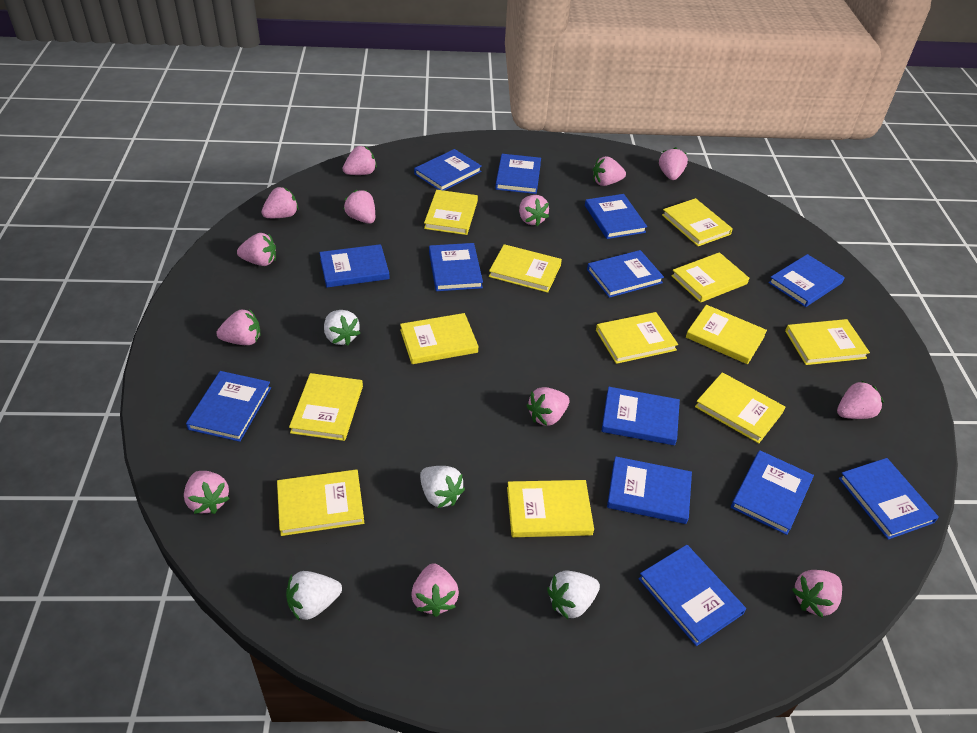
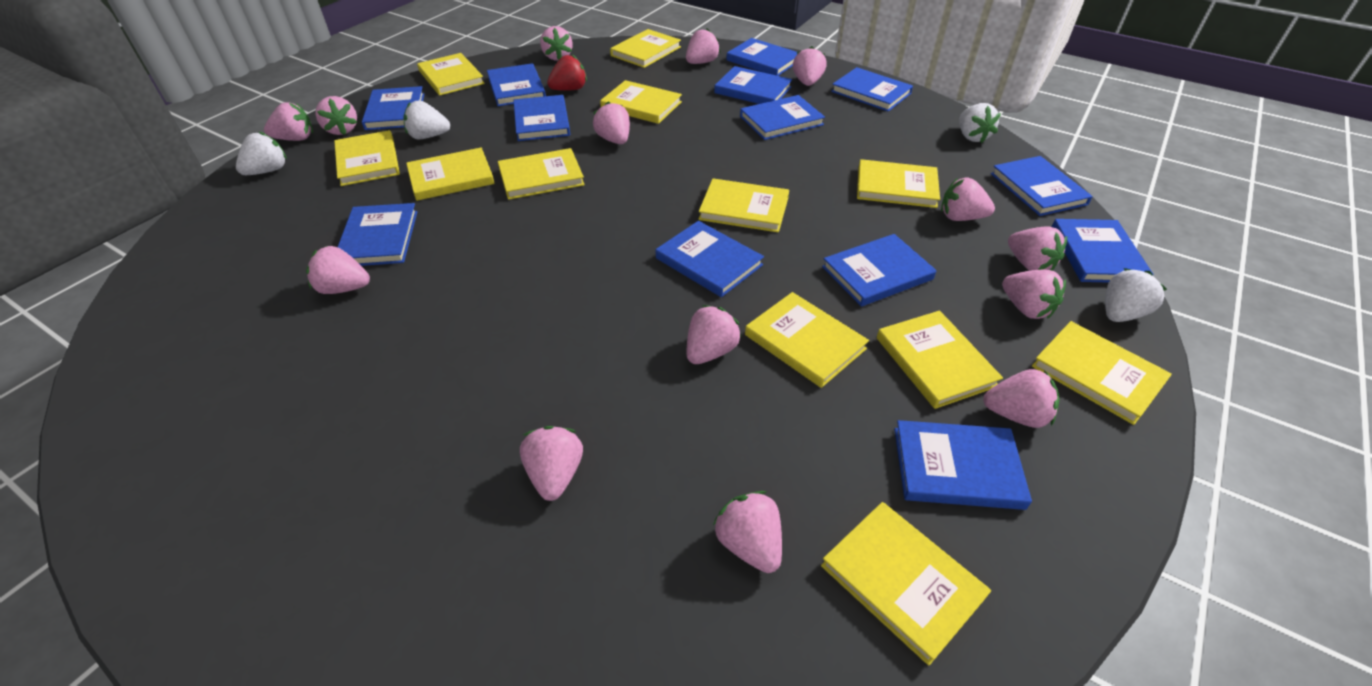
pink strawberry: [184,471,230,514] [217,309,260,345] [237,233,276,266] [262,187,298,218] [342,146,377,175] [344,190,375,224] [411,563,459,617] [519,195,549,226] [526,387,569,426] [593,156,626,186] [659,147,688,180] [792,570,842,618] [837,380,884,419] = 13 -> [264,102,313,141] [306,246,370,294] [315,96,357,135] [520,426,583,501] [540,26,572,61] [593,101,630,144] [686,29,720,64] [687,305,741,364] [713,491,782,573] [793,46,826,86] [941,178,995,221] [983,369,1060,428] [1002,270,1066,319] [1008,226,1067,271] = 14
red strawberry: none = 0 -> [547,55,587,91] = 1

